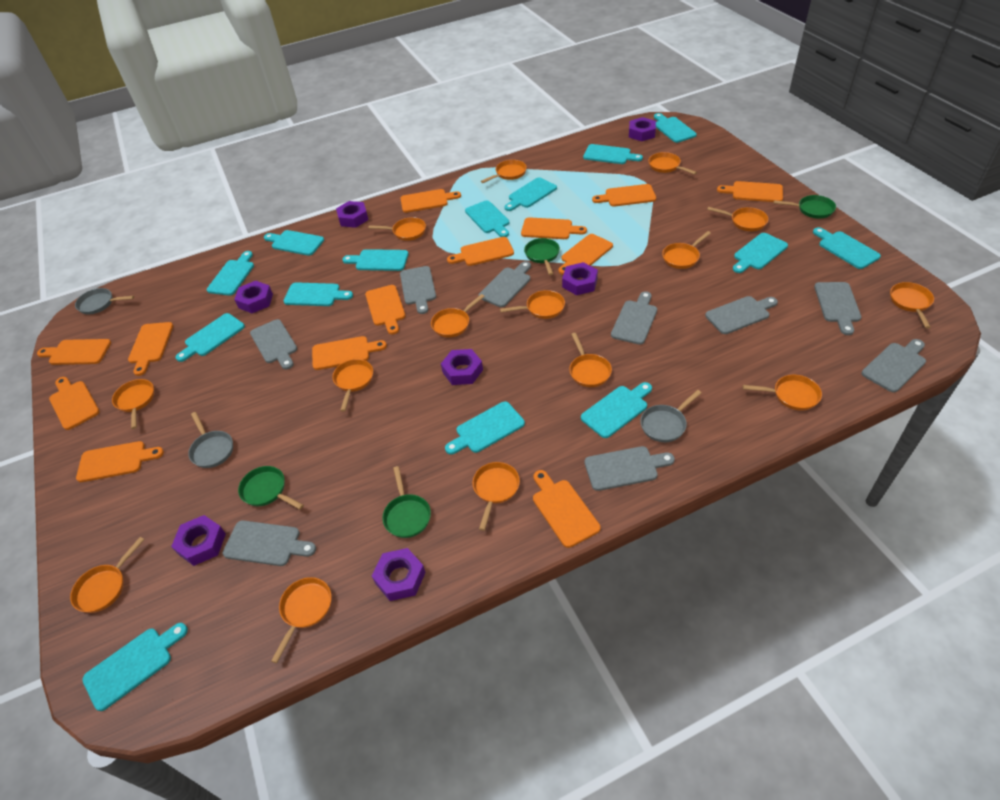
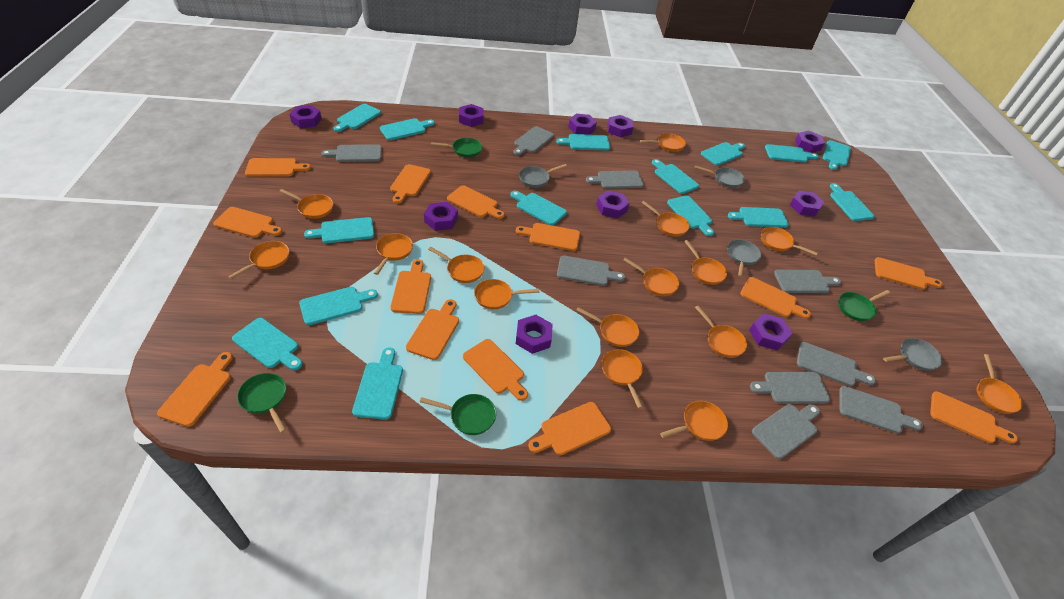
grey pan: [75,288,134,315] [188,412,233,468] [640,390,702,442] = 3 -> [519,164,567,188] [695,165,745,188] [727,239,761,277] [883,338,942,371] = 4
purple nut: [171,515,226,566] [234,281,273,313] [336,201,368,228] [372,548,426,601] [441,349,483,385] [562,262,598,295] [629,117,656,141] = 7 -> [290,105,322,128] [424,202,458,231] [459,104,484,127] [516,315,553,354] [568,114,597,135] [596,190,629,219] [607,115,633,137] [749,313,793,351] [790,191,824,217] [795,131,825,153] = 10
turquoise cutting board: [82,623,188,711] [176,313,245,362] [207,251,254,296] [264,230,324,256] [284,282,353,306] [342,249,409,271] [445,401,525,454] [465,200,509,237] [504,177,557,211] [581,382,652,438] [583,144,643,164] [654,113,697,143] [733,233,788,273] [813,227,881,269] = 14 -> [232,318,302,371] [299,287,378,325] [304,217,374,243] [334,104,381,132] [352,347,403,420] [380,118,435,140] [510,191,567,225] [556,134,610,151] [652,159,699,194] [667,195,714,236] [701,142,745,165] [728,207,789,228] [765,144,819,163] [823,140,851,170] [830,183,874,221] = 15

